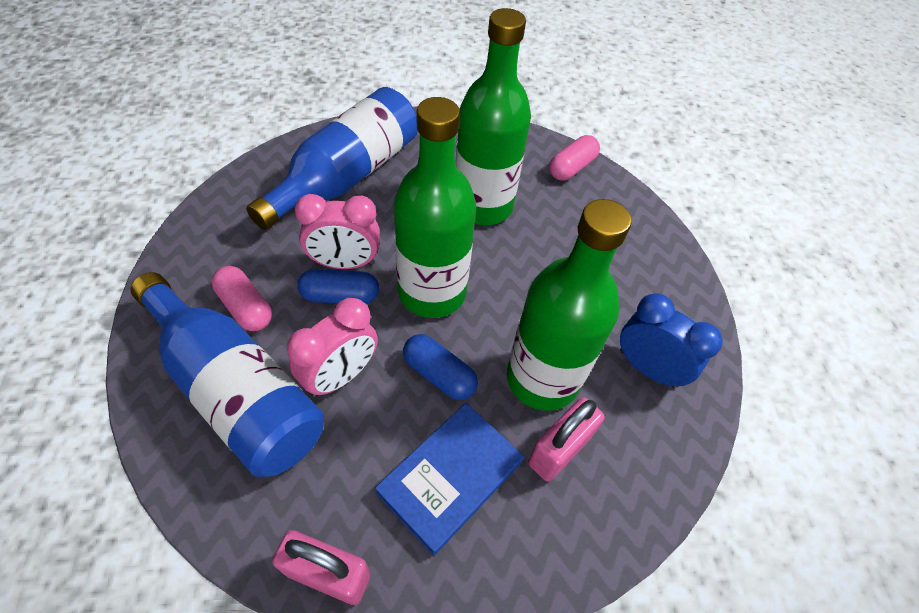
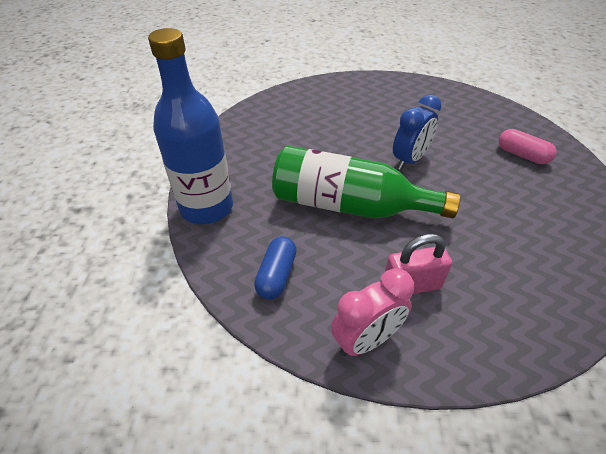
blue book: [375,403,524,555] = 1 -> none = 0
blue bottle: [130,272,324,477] [246,87,418,230] = 2 -> [148,28,233,224] = 1
blue capsule: [297,269,379,304] [403,334,478,400] = 2 -> [254,236,297,300] = 1
green bottle: [394,97,476,318] [455,8,531,225] [507,199,632,411] = 3 -> [272,146,460,219] = 1
pink capsule: [212,266,272,331] [549,135,600,181] = 2 -> [499,129,556,164] = 1
pink clock: [287,298,378,397] [295,194,380,269] = 2 -> [331,268,414,356] = 1
pink padlock: [272,530,370,605] [528,398,605,482] = 2 -> [384,234,452,294] = 1

